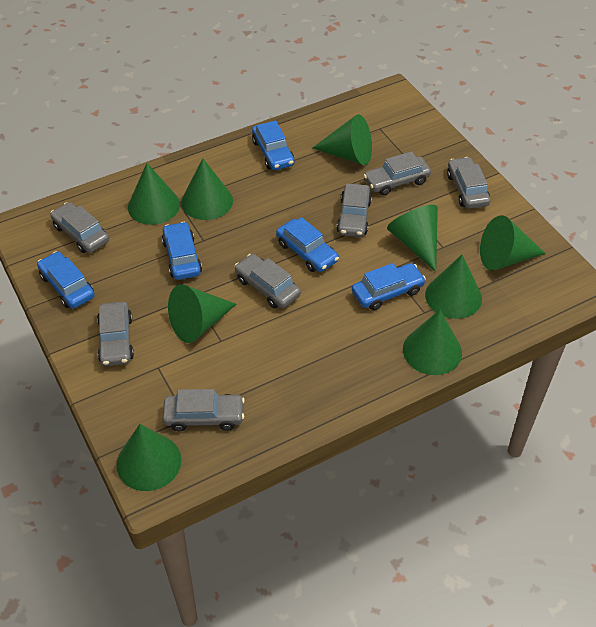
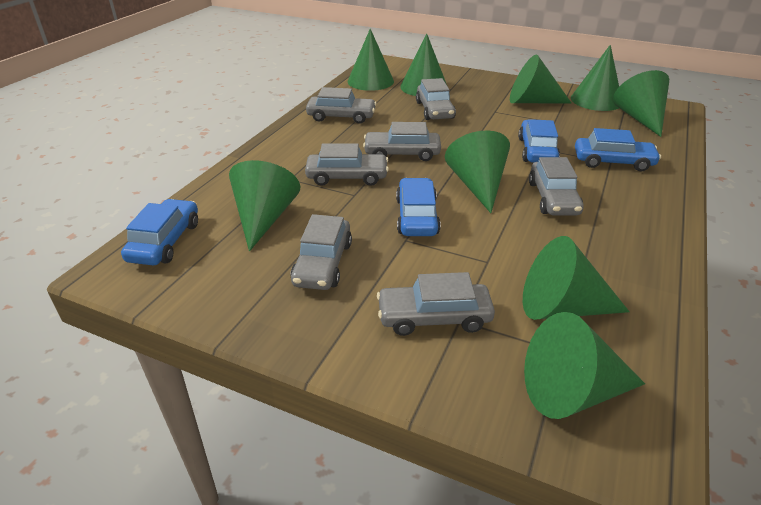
blue car: [37,251,95,309] [162,222,202,280] [252,120,294,170] [276,217,339,272] [352,263,426,310] = 5 -> [121,199,198,265] [396,178,441,236] [518,119,560,162] [575,128,661,172] = 4

